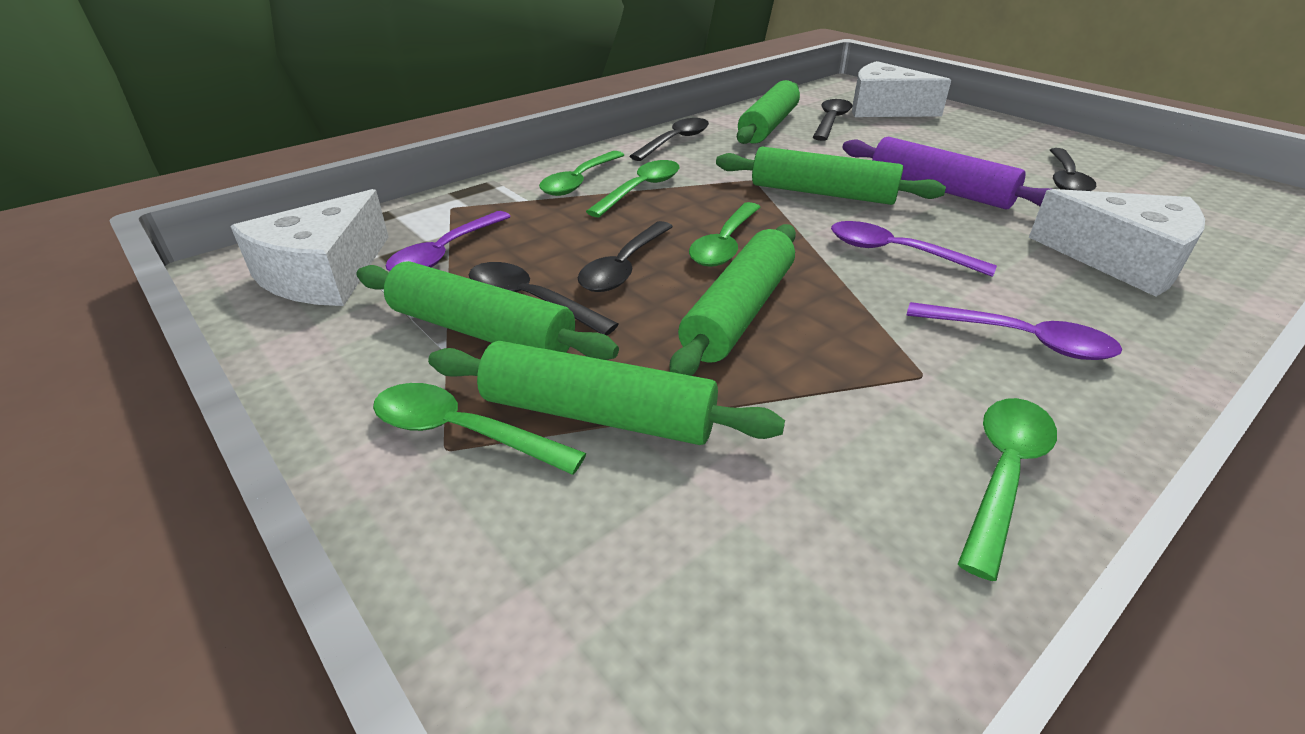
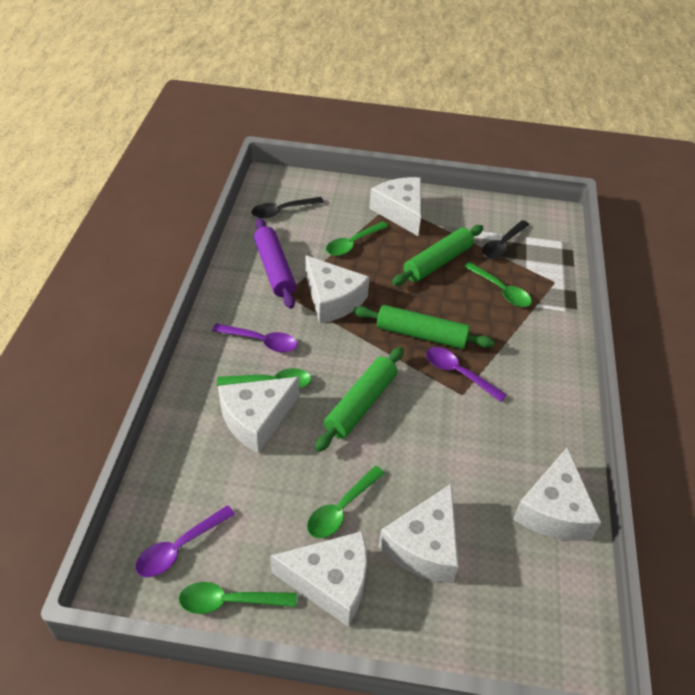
black spoon: [469,262,619,336] [578,221,673,292] [629,118,709,161] [813,99,853,141] [1050,148,1096,191] = 5 -> [251,197,324,218] [482,220,529,259] = 2
green rolling pin: [356,261,619,360] [428,341,785,445] [670,224,796,376] [716,147,946,205] [737,80,800,144] = 5 -> [315,347,404,452] [353,305,495,349] [392,225,483,286] = 3
white cheese: [231,189,389,306] [852,61,951,117] [1029,189,1205,297] = 3 -> [218,377,299,453] [270,531,367,626] [305,255,369,324] [369,177,421,236] [379,484,459,583] [513,448,601,541] = 6

